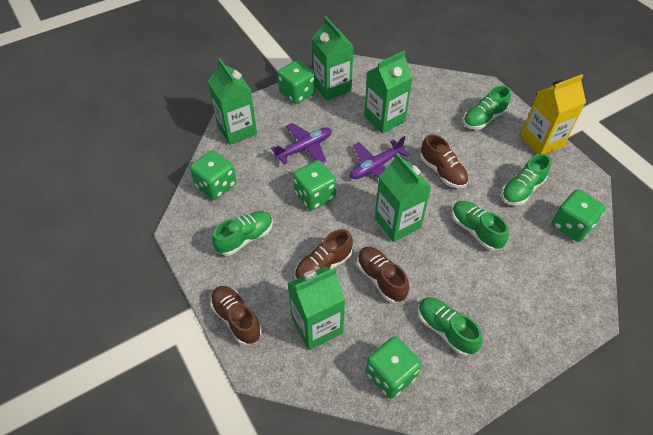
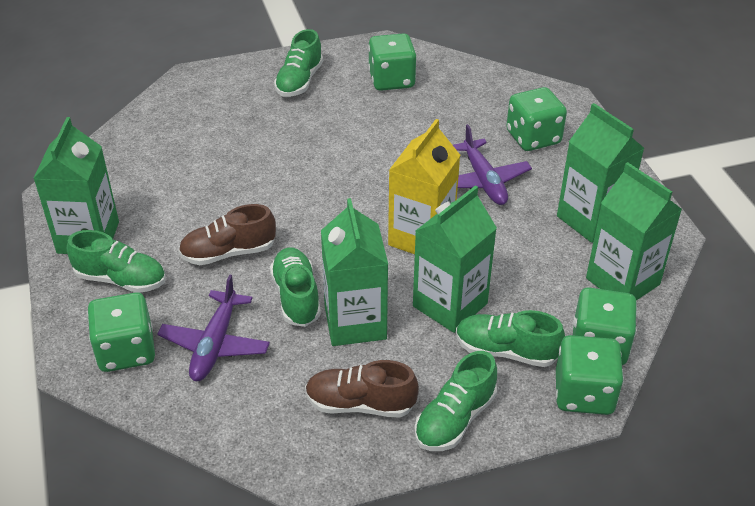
brown shoe: [210,286,262,345] [294,229,353,279] [357,247,409,303] [420,134,469,188] = 4 -> [178,204,276,265] [305,360,419,418] = 2

